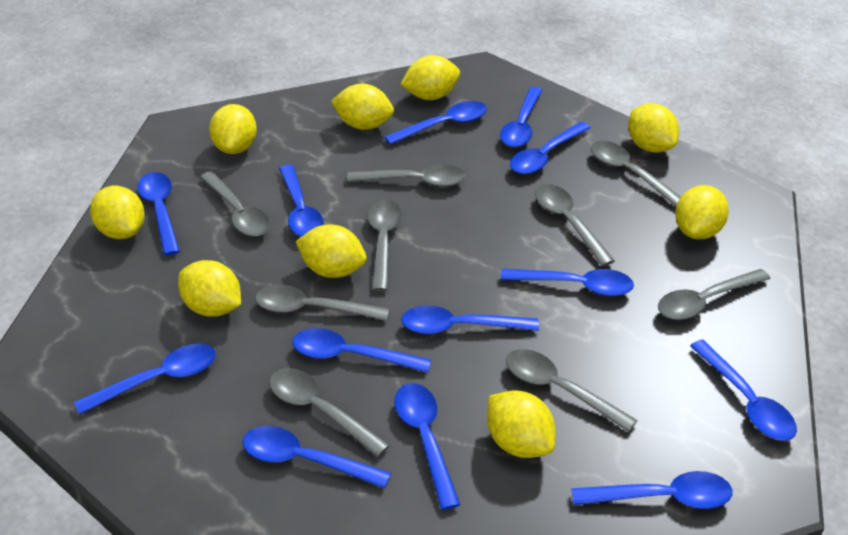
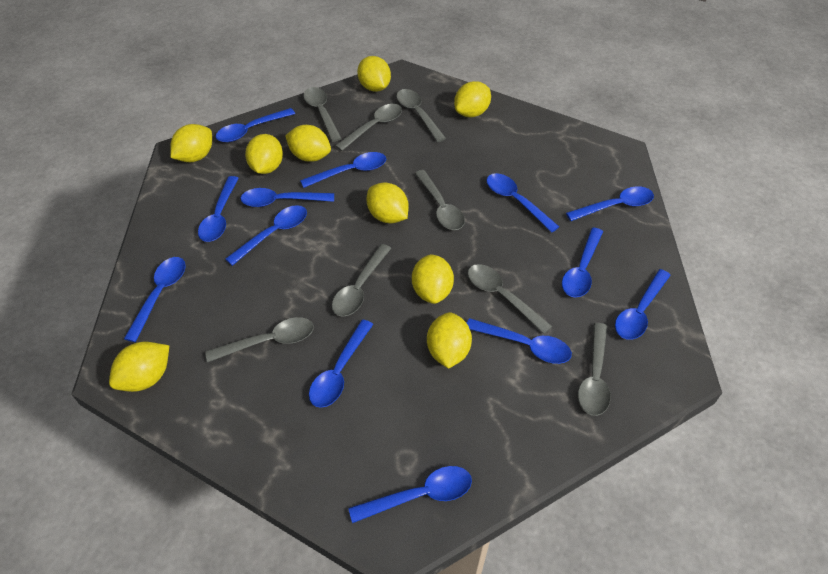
grey spoon: [200,171,270,237] [255,285,389,321] [269,368,390,457] [347,164,466,187] [367,199,402,291] [506,349,638,432] [535,184,615,266] [591,141,681,207] [658,269,770,320] = 9 -> [205,317,314,362] [303,87,342,142] [332,244,391,317] [335,104,402,151] [396,89,446,142] [415,170,465,230] [468,264,552,334] [578,323,611,416] = 8

